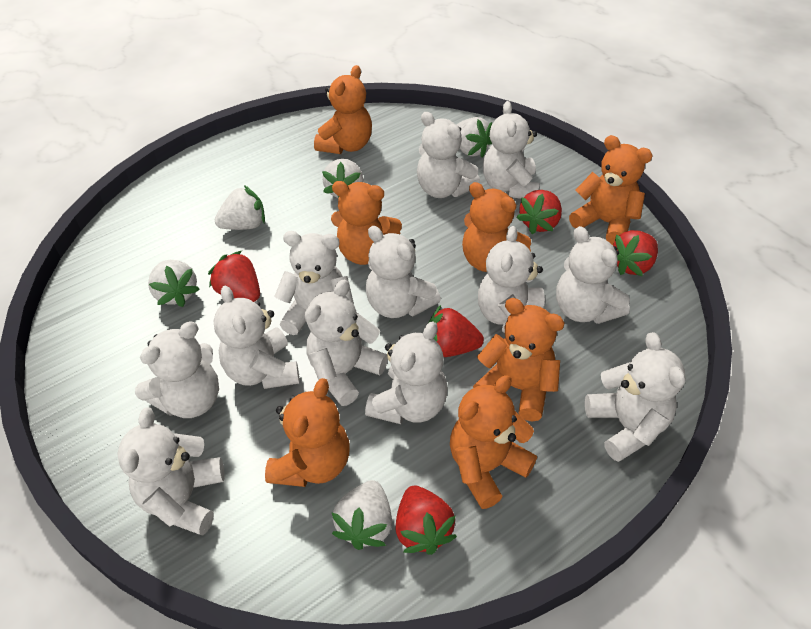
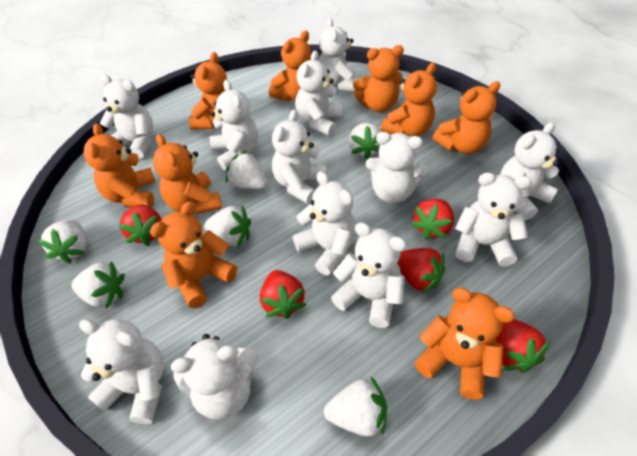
orange teddy bear: [265,378,349,487] [314,65,372,154] [331,181,402,265] [450,375,537,509] [462,182,531,272] [473,298,565,422] [569,135,653,245] = 7 -> [84,123,156,208] [150,202,237,308] [153,134,222,214] [189,52,227,130] [269,31,311,102] [353,45,404,112] [381,63,437,136] [415,288,515,400] [433,81,500,154] = 9
white strawberry: [148,260,200,307] [215,185,265,230] [322,159,363,198] [332,480,392,550] [457,117,492,158] = 5 -> [37,220,87,263] [71,261,125,309] [204,205,251,248] [226,151,268,189] [324,377,387,437] [349,123,381,160] = 6

